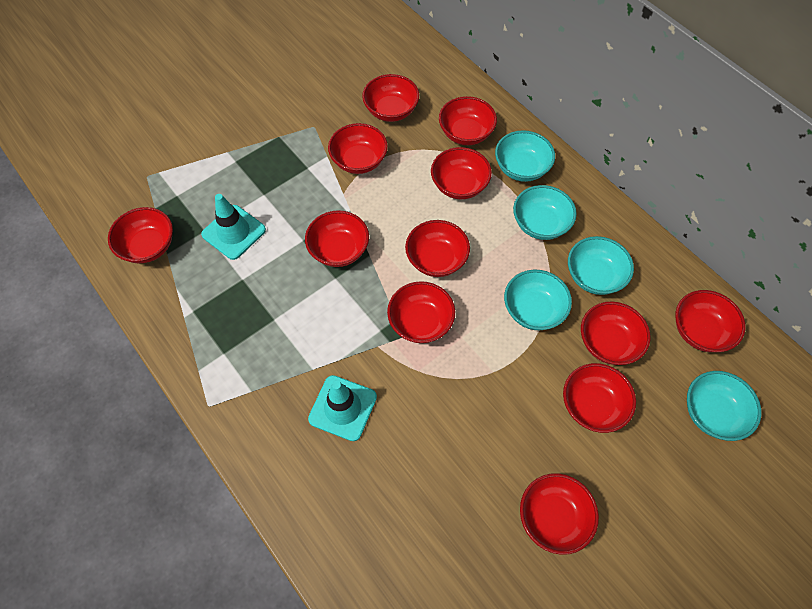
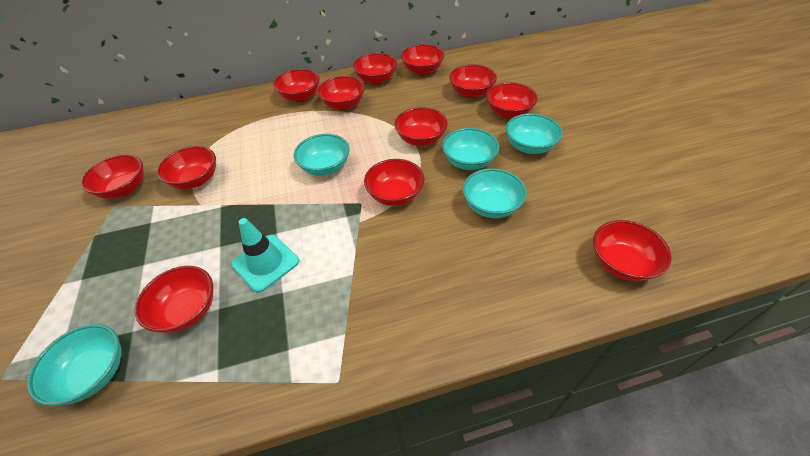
turquoise traffic cone: [201,194,266,260] [308,375,377,441] = 2 -> [231,218,299,293] = 1

